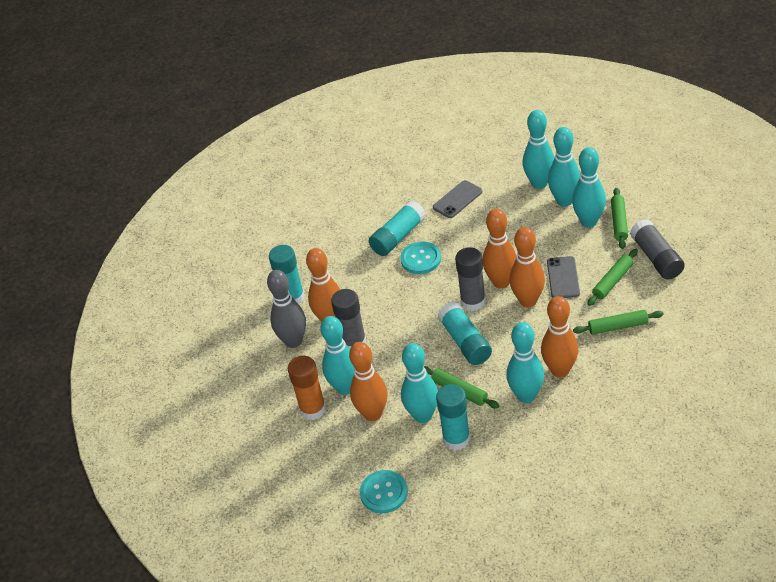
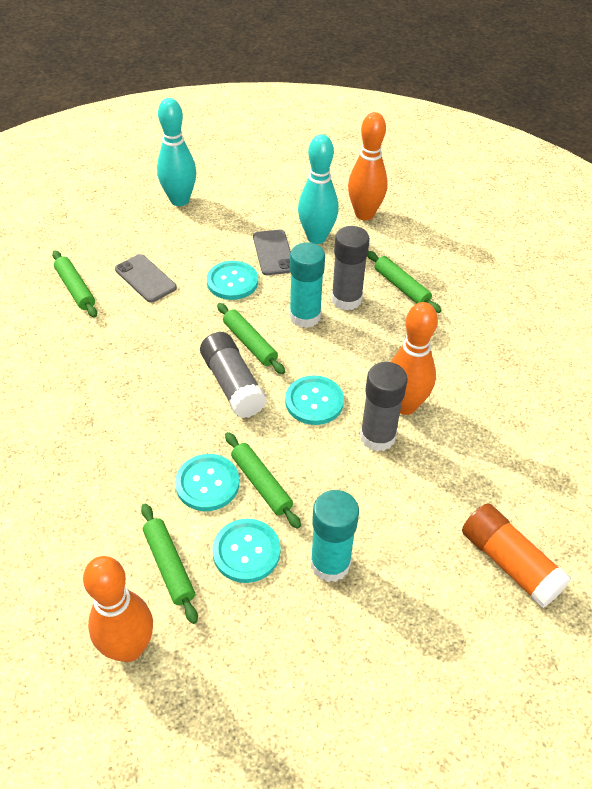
green rolling pin: [424,366,500,408] [573,310,664,335] [588,249,638,306] [611,188,628,249] = 4 -> [52,250,97,318] [141,503,198,624] [217,303,285,374] [225,432,301,529] [368,251,442,313] = 5
grey bowling pin: [267,270,306,348] = 1 -> none = 0
orange bowling pin: [306,248,340,322] [349,342,388,421] [483,209,516,289] [510,227,545,307] [541,296,578,377] = 5 -> [83,556,153,662] [348,112,388,220] [391,302,438,415] = 3
turquoise bowling pin: [320,316,354,395] [401,343,438,423] [506,322,544,403] [523,110,554,189] [548,127,580,207] [572,147,606,227] = 6 -> [157,98,196,206] [298,134,339,244] = 2
turquoise button: [360,470,408,513] [400,242,441,274] = 2 -> [175,454,239,511] [207,261,258,300] [212,519,281,583] [285,375,344,425] = 4
turquoise glue stick: [269,245,305,304] [369,200,426,256] [436,384,470,450] [438,302,492,365] = 4 -> [289,242,325,328] [310,490,359,582] = 2

